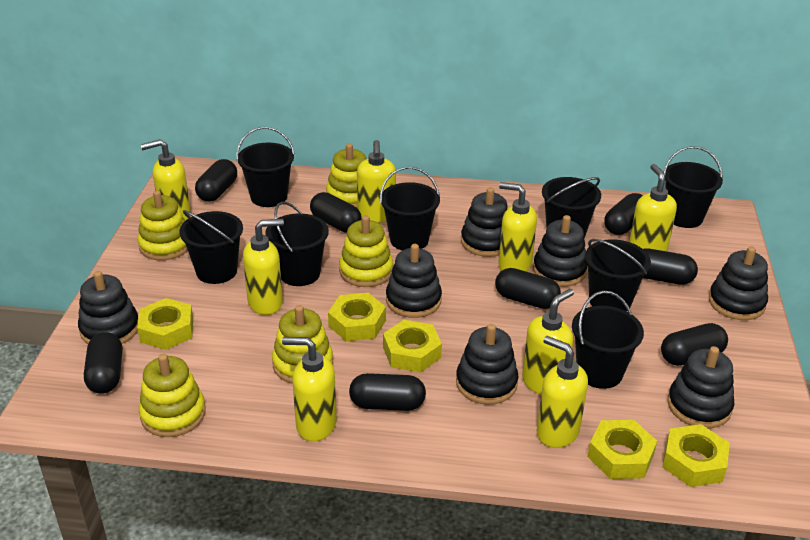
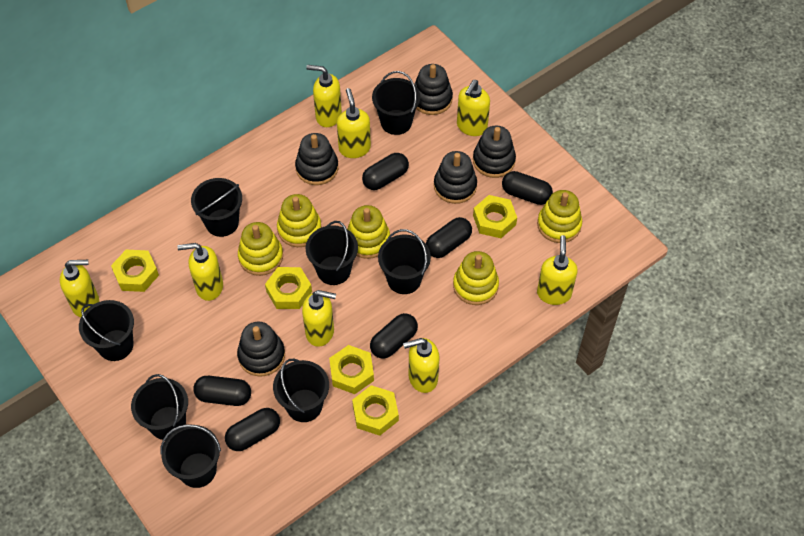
black capsule: [84,332,122,394] [195,159,237,202] [310,192,362,233] [349,373,426,411] [495,268,561,309] [604,193,643,235] [643,248,698,285] [661,323,728,366] = 8 -> [193,376,251,406] [225,408,280,451] [362,153,409,190] [370,313,418,359] [426,217,472,258] [502,171,553,205] = 6
black stacking toy: [78,271,138,344] [386,244,442,318] [456,324,518,405] [461,187,508,257] [533,215,588,287] [667,346,734,428] [709,246,768,320] = 7 -> [237,322,285,377] [295,133,338,185] [415,64,453,115] [434,151,477,204] [473,125,516,178] = 5

